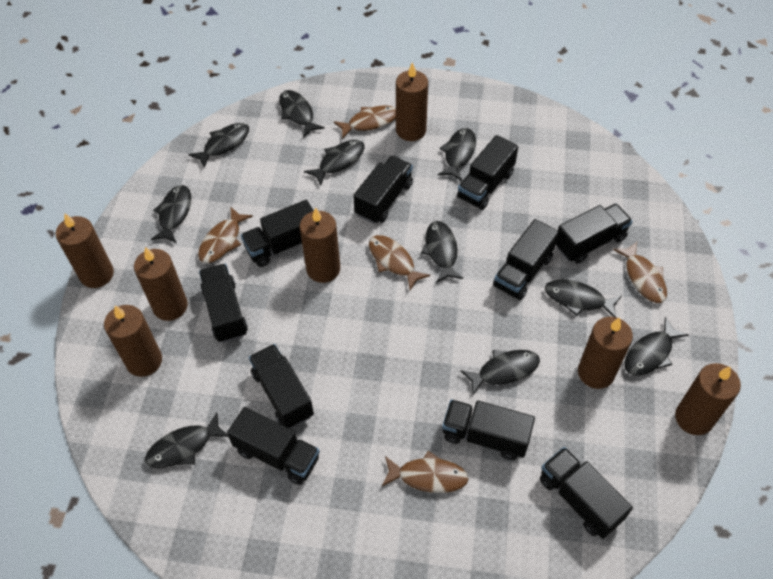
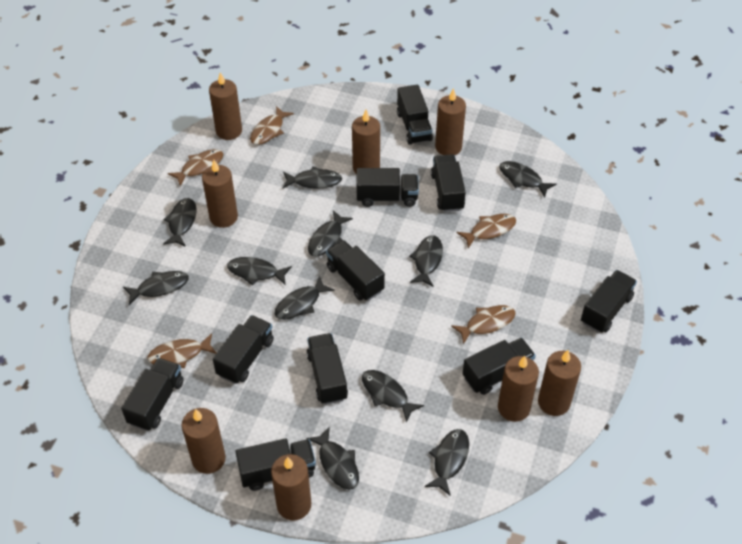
black fish: [145,413,228,468] [151,185,191,243] [188,123,249,168] [279,90,325,138] [304,140,365,185] [421,221,463,283] [438,128,476,181] [461,350,540,395] [545,280,622,317] [624,317,688,376] = 10 -> [123,271,189,305] [163,198,197,247] [227,257,292,285] [275,276,335,319] [283,166,342,189] [306,426,359,490] [308,210,353,257] [362,370,424,423] [409,235,443,287] [425,429,469,496] [499,161,556,197] = 11
brown candle: [56,213,114,288] [104,305,162,377] [134,247,188,321] [300,207,340,283] [396,62,428,141] [578,317,633,389] [675,363,741,435] = 7 -> [182,408,226,474] [202,160,238,228] [209,72,242,140] [271,454,311,520] [352,110,380,174] [435,88,466,155] [498,356,539,422] [538,350,581,416] = 8

